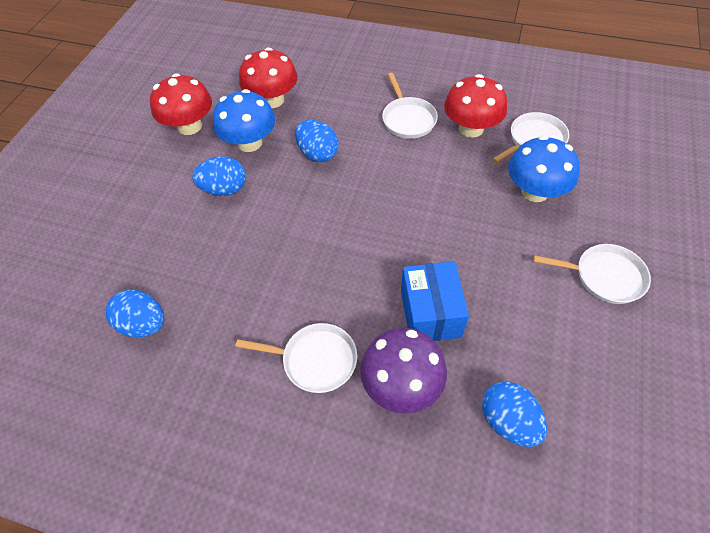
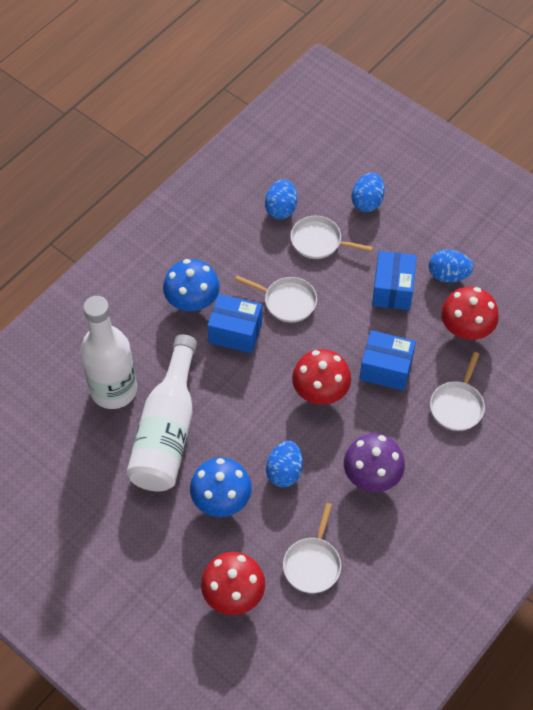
blue box: [401,261,469,341] = 1 -> [207,294,262,353] [359,330,416,391] [372,251,417,310] = 3
white bottle: none = 0 -> [80,296,137,409] [126,334,197,492] = 2

